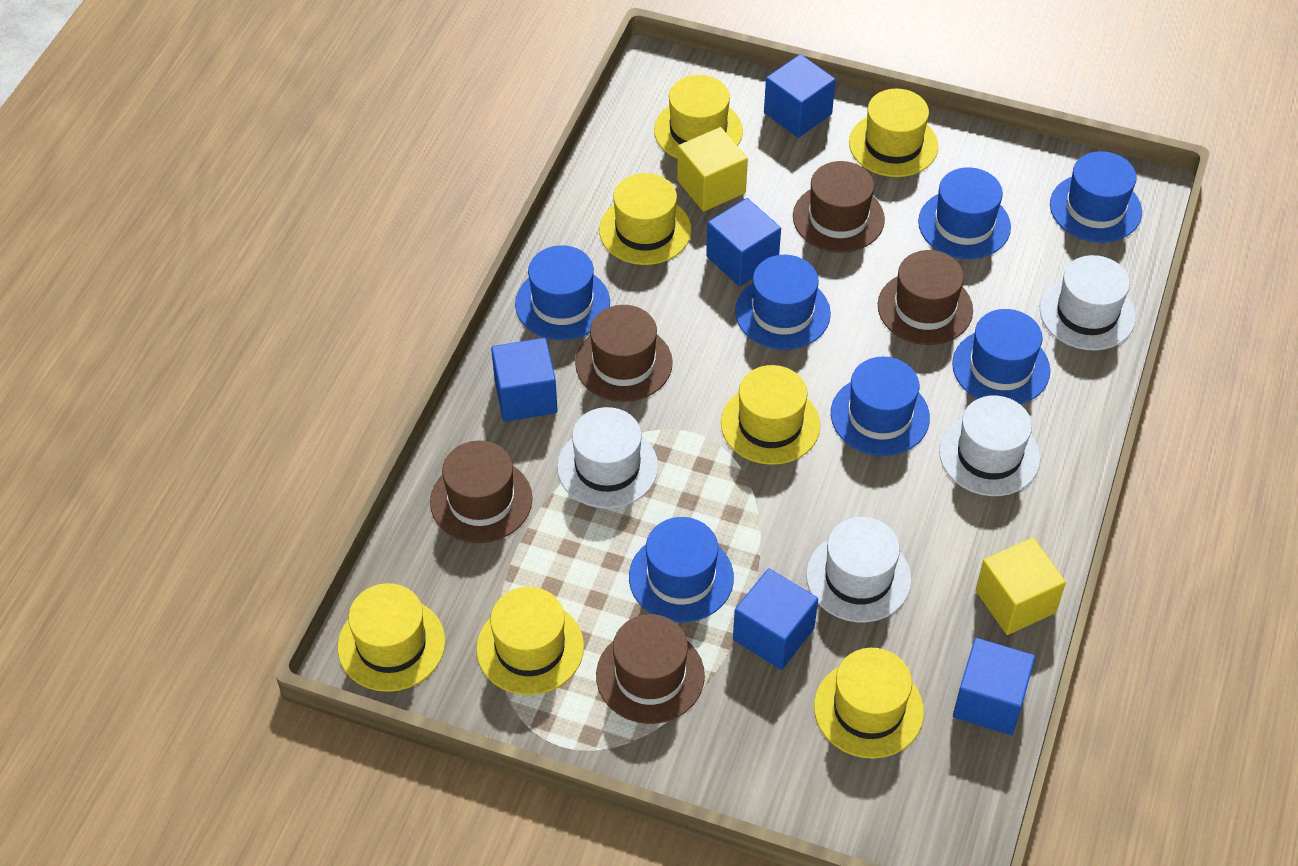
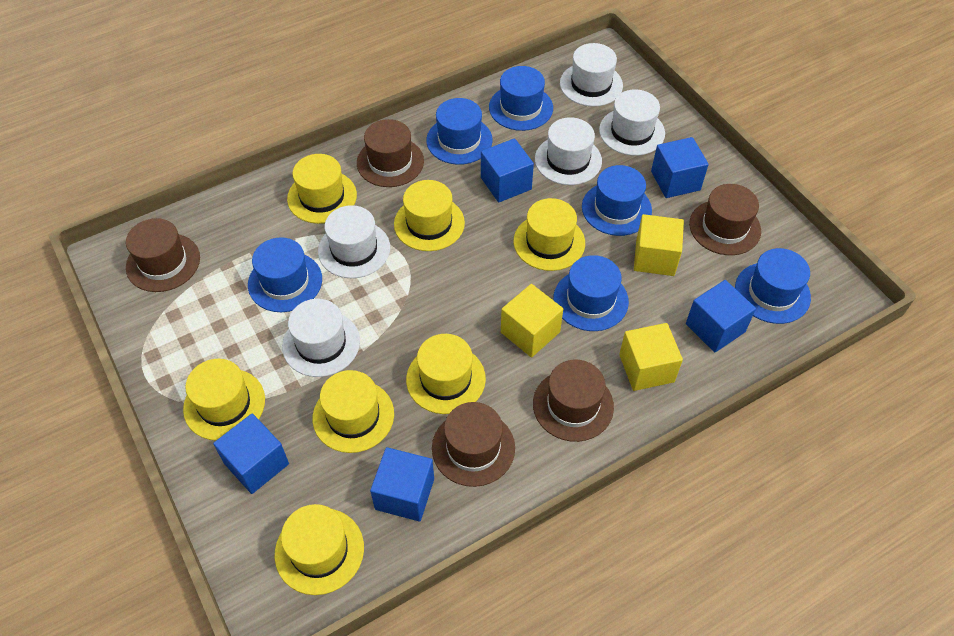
blue hat: [515,245,610,340] [629,517,734,622] [735,255,831,350] [831,357,930,456] [918,167,1011,259] [952,309,1050,404] [1050,151,1142,242] = 7 -> [248,237,322,312] [426,98,493,165] [489,66,553,131] [553,255,629,331] [582,165,652,236] [735,248,811,324] = 6
white hat: [557,407,658,509] [806,517,912,622] [939,396,1041,496] [1040,255,1136,351] = 4 -> [282,299,360,377] [318,205,390,278] [535,117,602,185] [560,43,623,107] [599,90,665,156] = 5
yellow cube: [677,127,748,212] [976,538,1066,635] = 2 -> [501,284,563,357] [619,323,683,391] [634,214,684,276] = 3

